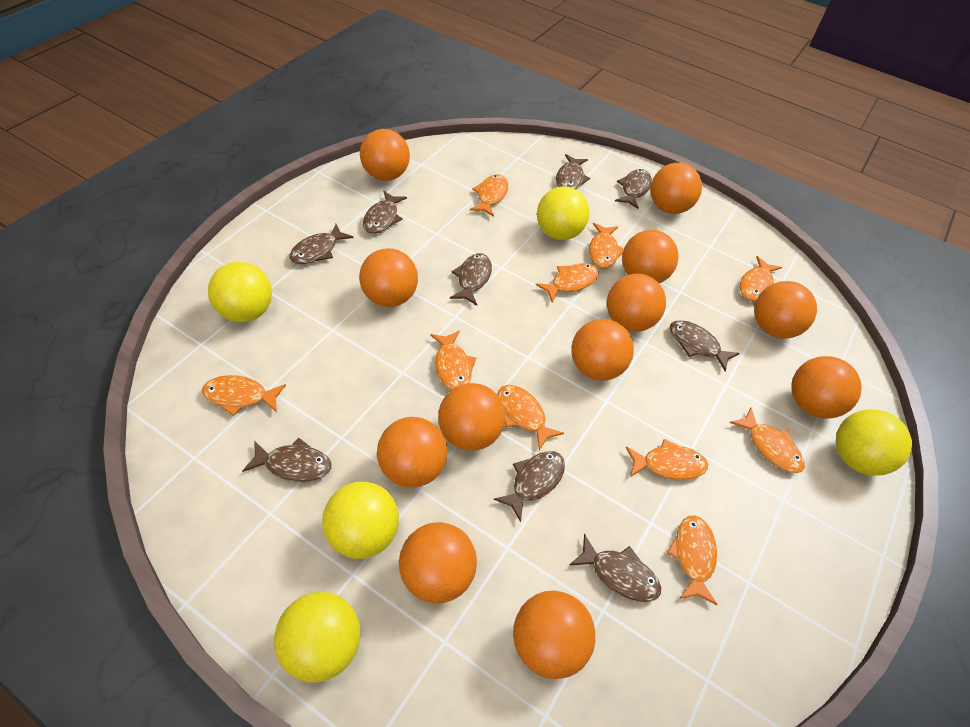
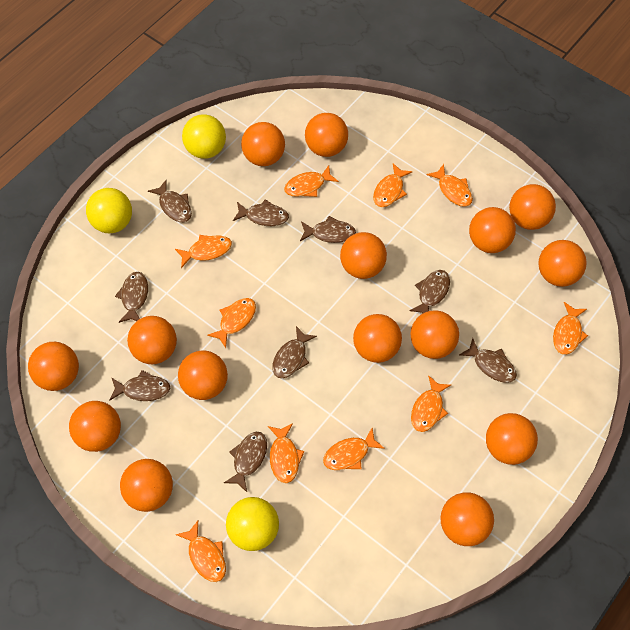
orange ball: [359,248,418,307] [360,129,410,181] [377,417,448,488] [399,522,477,604] [438,383,505,451] [513,591,595,679] [571,319,634,380] [607,274,666,332] [622,230,679,283] [650,163,702,214] [754,281,817,339] [791,356,862,419] = 12 -> [28,342,79,391] [69,401,121,452] [120,459,173,512] [127,316,177,364] [178,350,228,400] [241,122,285,166] [305,113,348,157] [340,232,387,279] [353,314,402,363] [410,310,459,359] [440,492,494,546] [469,207,516,253] [486,413,538,465] [509,184,556,230] [538,240,587,287] = 15
yellow ball: [208,262,272,322] [274,592,361,683] [322,482,399,559] [537,186,589,240] [836,409,912,476] = 5 -> [86,188,132,233] [182,114,226,159] [226,497,279,551] = 3

